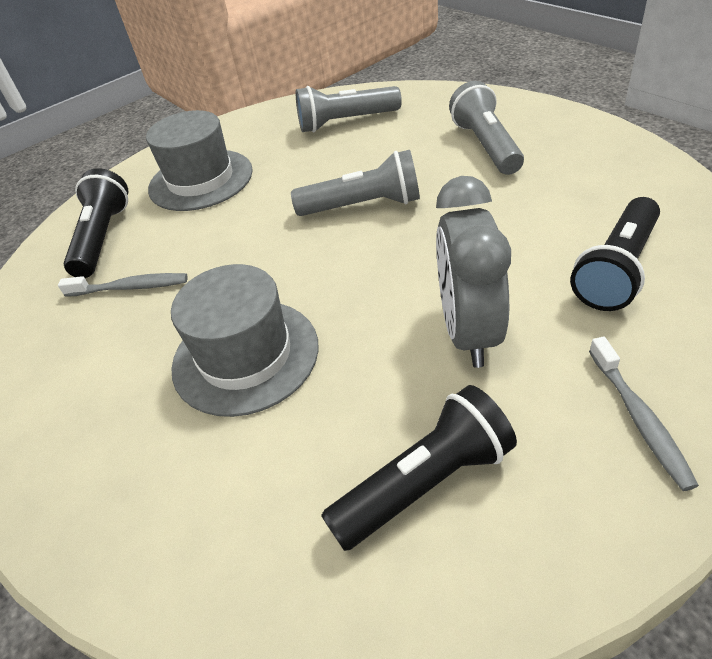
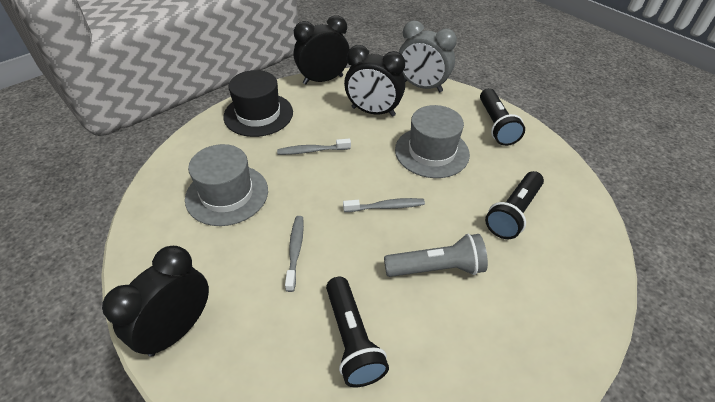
black clock: none = 0 -> [102,246,209,357] [294,15,350,85] [344,45,405,117] = 3
black hat: none = 0 -> [223,70,293,137] = 1
grey flashlight: [291,150,420,216] [296,86,402,133] [449,81,524,175] = 3 -> [384,234,488,277] = 1
grey toothbrush: [58,273,188,297] [589,336,699,491] = 2 -> [277,139,351,155] [285,216,304,292] [343,198,425,212] = 3

